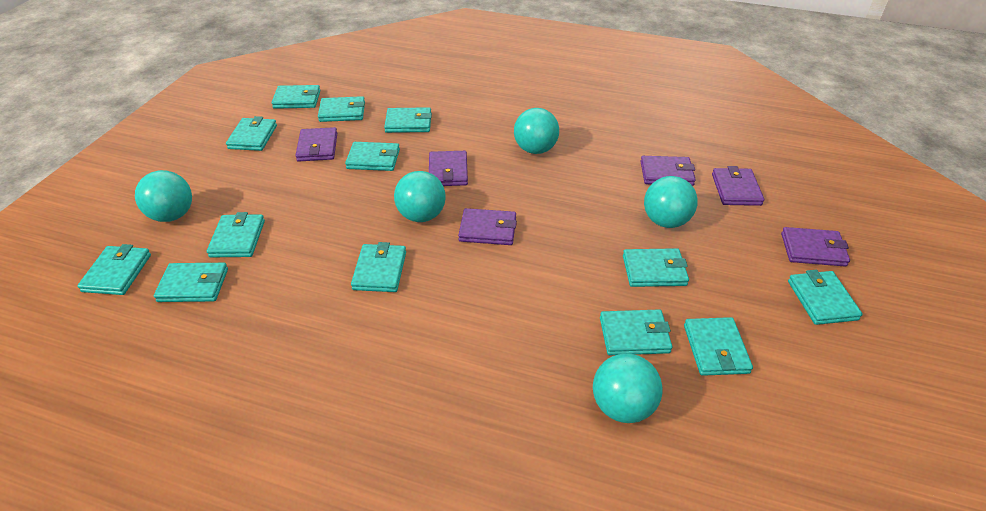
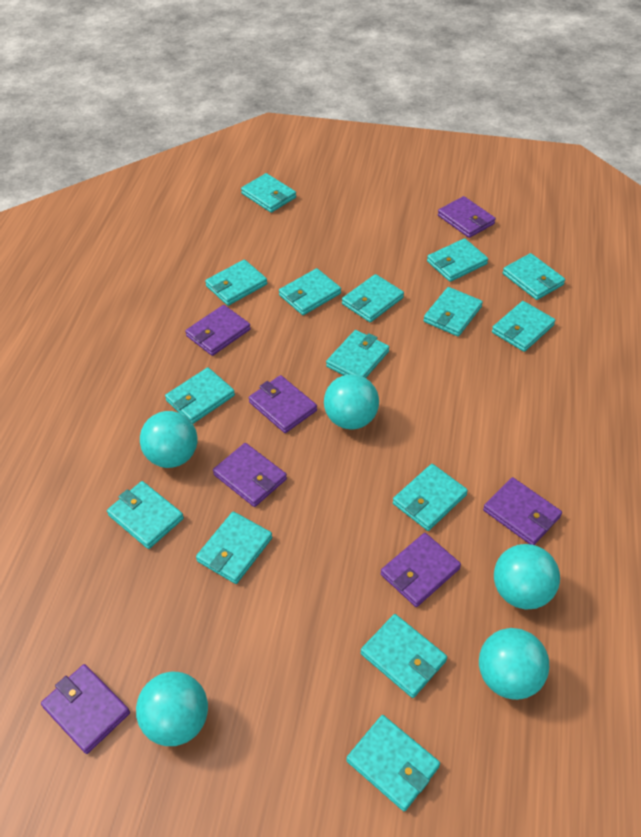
purple wallet: [295,127,337,162] [429,151,468,186] [458,208,517,245] [640,156,696,186] [712,166,764,206] [781,227,850,267] = 6 -> [41,664,130,754] [185,305,251,356] [213,443,287,507] [249,375,317,433] [380,533,461,607] [438,196,496,238] [483,477,562,545] = 7
turquoise wallet: [77,244,151,295] [154,263,228,302] [207,212,265,257] [226,116,277,151] [271,85,320,109] [318,96,365,122] [345,142,400,171] [351,242,406,292] [384,107,432,133] [600,309,672,355] [623,248,689,287] [684,317,753,376] [788,270,863,325] = 13 -> [107,481,184,549] [165,367,235,424] [196,511,272,584] [205,259,267,306] [241,173,296,213] [279,268,341,315] [326,330,389,378] [342,274,404,322] [346,715,440,811] [360,614,447,698] [393,464,468,531] [423,287,483,337] [427,238,488,282] [492,301,556,352] [503,253,565,300] = 15

